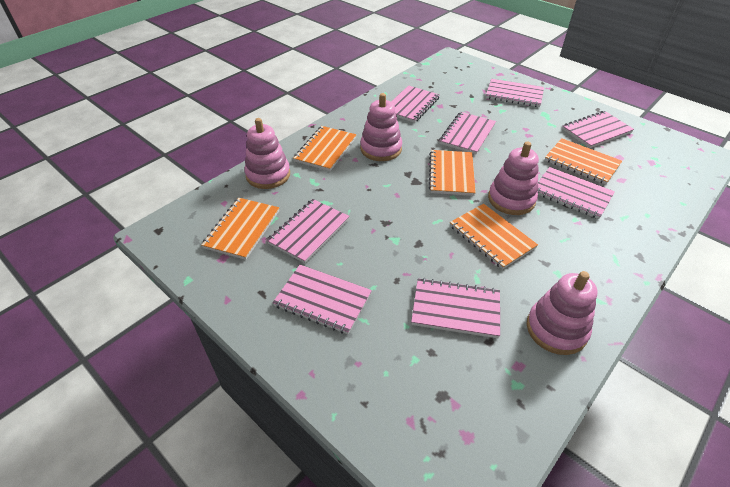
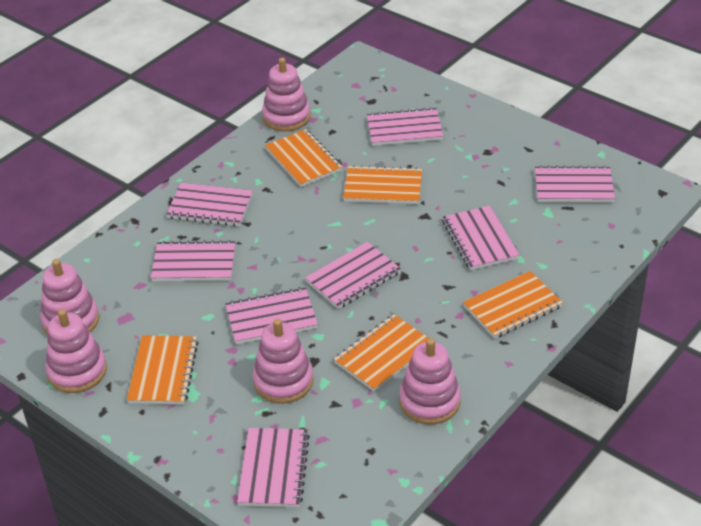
pink stacking toy: [244,118,290,189] [360,93,402,161] [488,142,539,215] [527,271,597,355] = 4 -> [40,259,99,335] [46,309,107,393] [253,319,313,404] [262,58,311,131] [399,338,461,424] = 5

